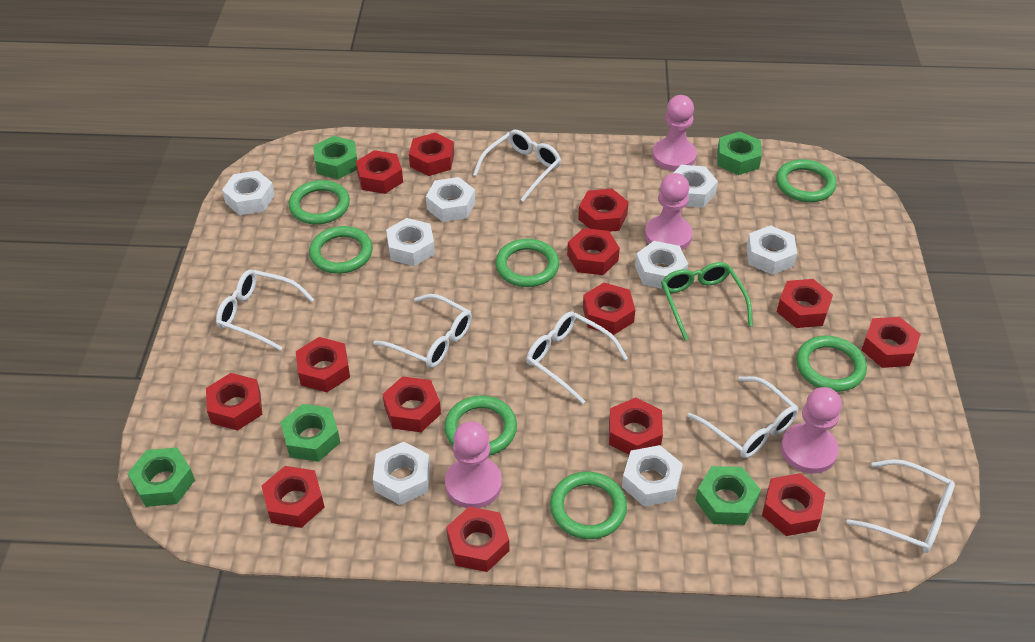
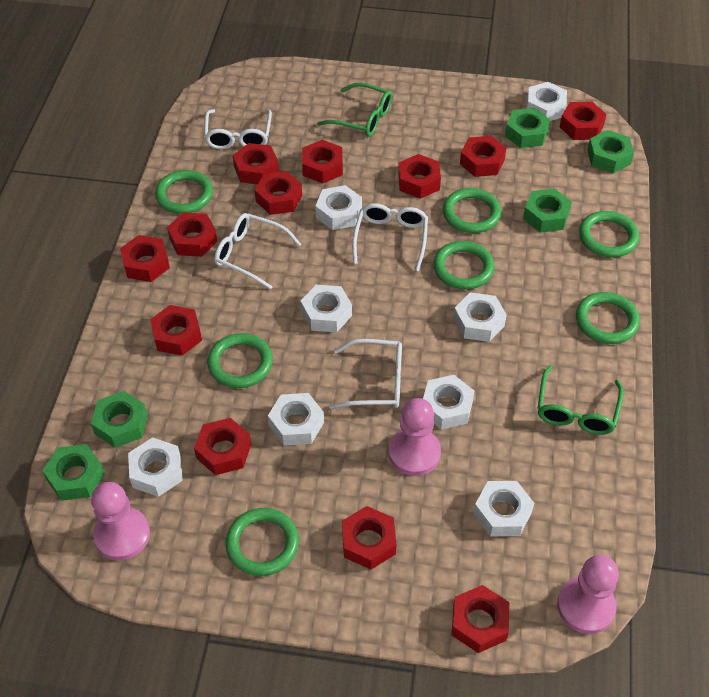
green glasses: [661,262,753,341] = 1 -> [317,82,392,137] [538,365,624,435] = 2
pink pawn: [445,422,502,508] [645,173,693,250] [652,95,697,171] [781,387,842,474] = 4 -> [91,482,150,560] [388,398,441,476] [557,555,619,634] = 3
red nut: [206,373,262,431] [262,466,325,528] [296,337,350,392] [356,150,403,194] [382,376,441,432] [409,133,454,176] [446,507,509,572] [567,228,620,275] [578,189,629,232] [583,283,635,335] [609,398,663,455] [762,473,825,536] [777,279,833,328] [861,317,921,368] = 14 -> [120,235,170,282] [150,305,202,356] [167,212,217,257] [194,418,251,475] [233,143,279,184] [255,171,302,215] [302,140,343,184] [342,506,396,570] [398,154,441,199] [452,585,509,653] [460,136,506,177] [560,102,607,140] = 12
white glasses: [216,269,314,351] [373,294,472,368] [473,130,561,202] [526,312,628,404] [687,376,798,458] [846,459,955,553] = 6 -> [204,109,272,149] [214,213,301,289] [329,339,402,409] [352,203,428,271] = 4

